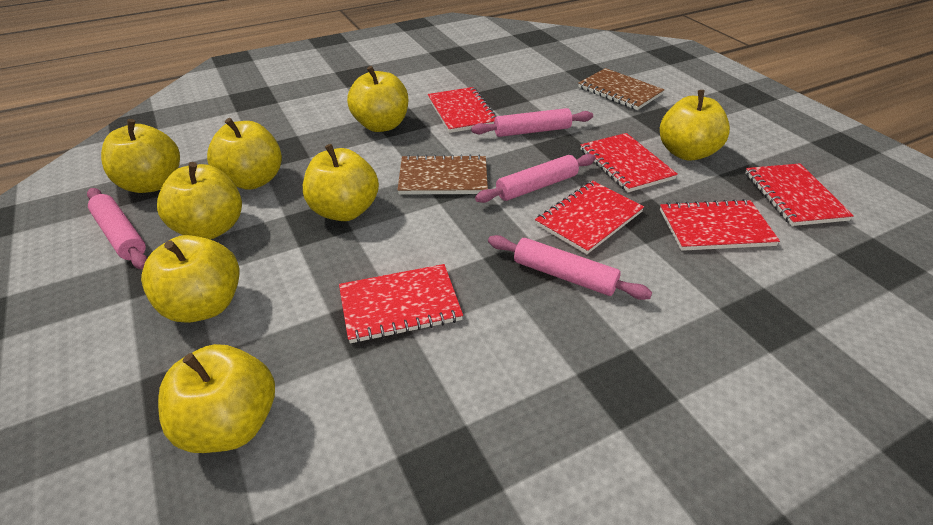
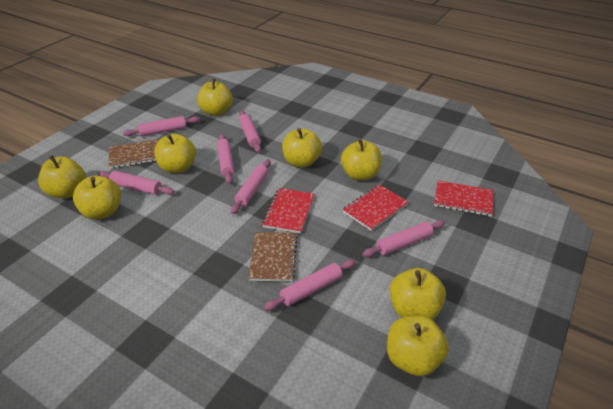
pink rolling pin: [87,188,147,270] [471,108,593,137] [475,154,596,203] [488,235,652,300] = 4 -> [98,171,174,195] [123,116,200,137] [217,134,234,184] [231,159,271,214] [239,110,261,153] [264,259,356,311] [362,220,445,257] = 7
red notebook: [339,264,463,343] [428,87,497,133] [535,181,644,254] [581,133,678,192] [660,199,780,251] [745,163,854,226] = 6 -> [262,188,314,234] [342,184,408,231] [434,180,493,216] = 3

